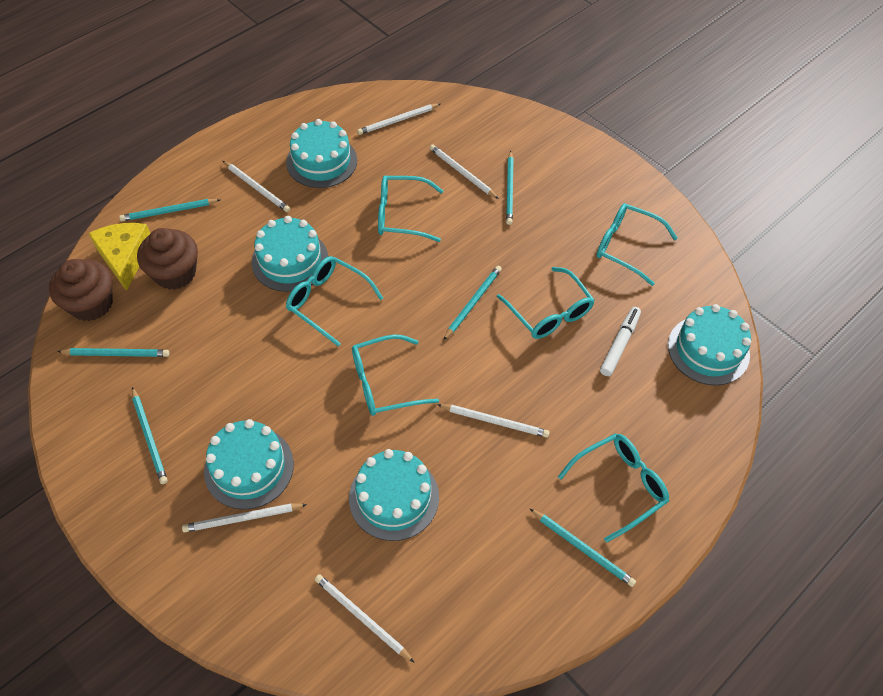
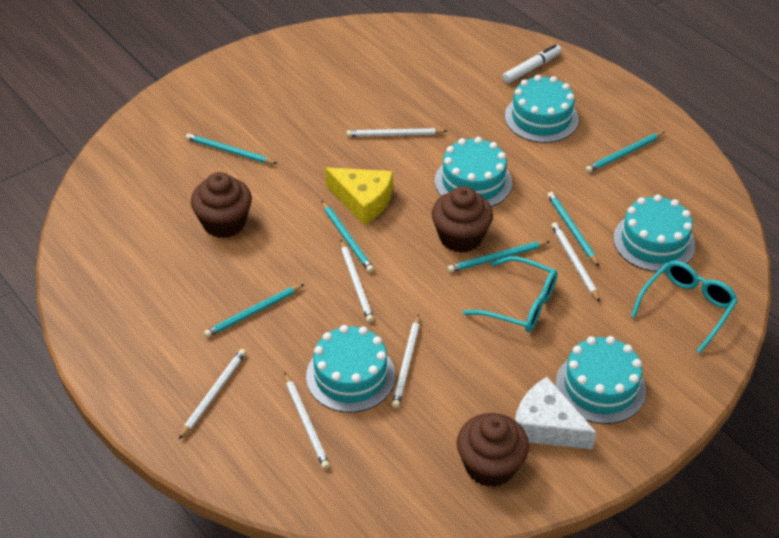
brown cupcake: [49,259,113,321] [137,228,198,290] = 2 -> [191,172,252,238] [432,186,493,253] [457,413,529,487] = 3
turquoise glasses: [286,256,383,346] [352,335,439,416] [378,176,443,242] [497,267,594,339] [558,433,669,542] [596,203,678,286] = 6 -> [463,256,558,332] [631,261,738,353] = 2
white cheese: none = 0 -> [515,377,596,449] = 1

